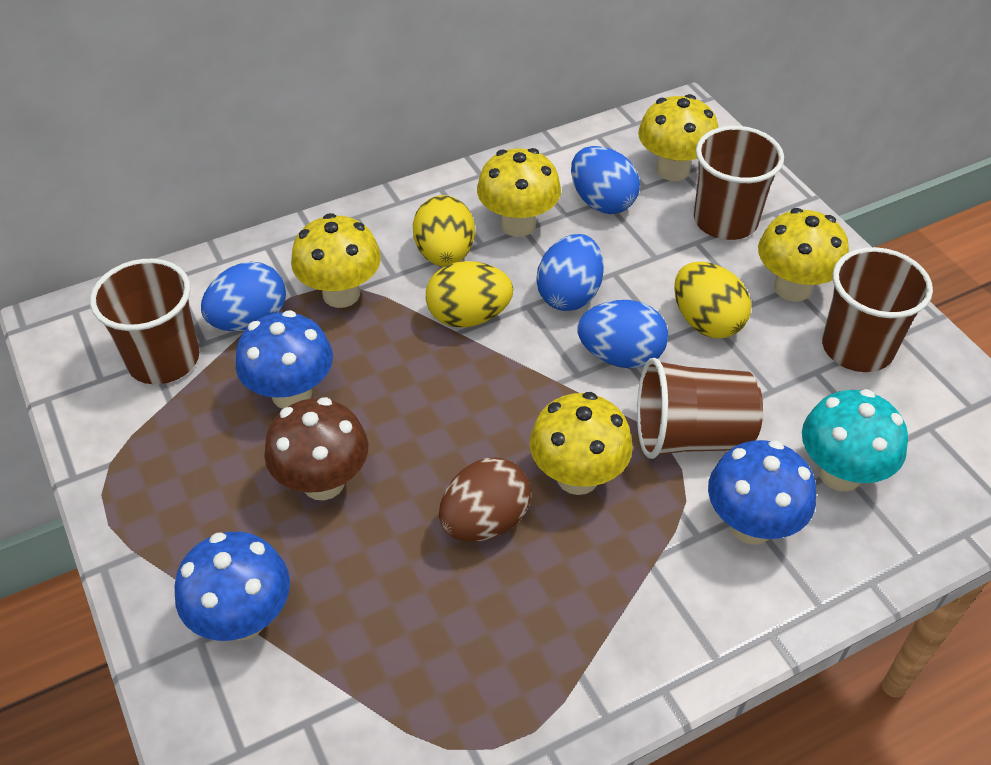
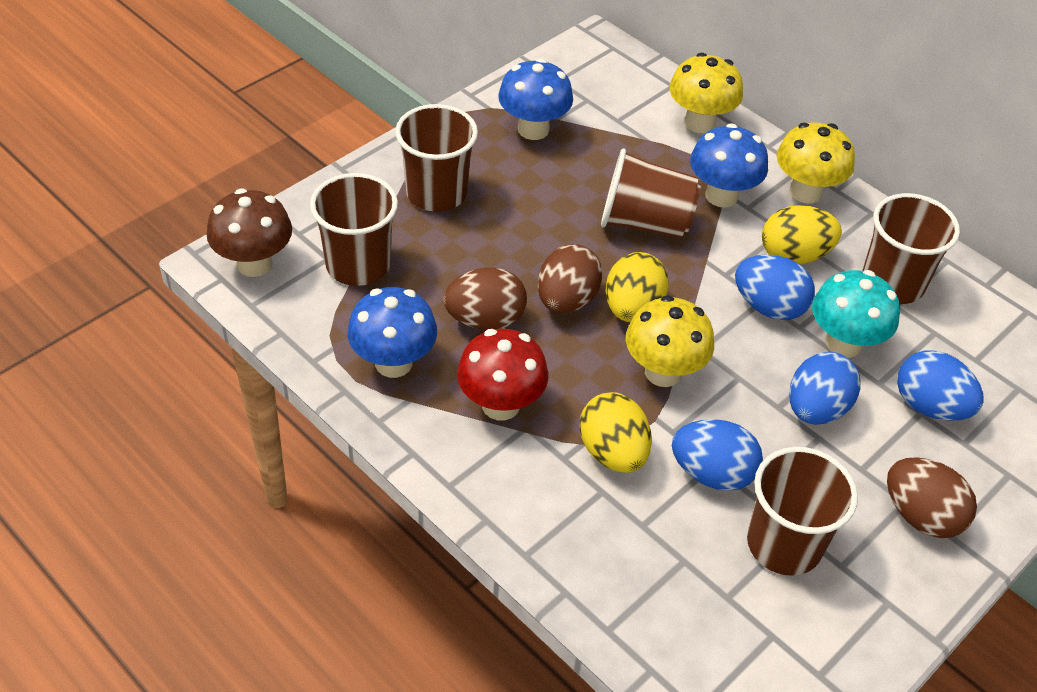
brown cup: [90,259,199,384] [637,358,763,459] [694,126,784,240] [822,247,933,372] = 4 -> [310,173,398,286] [395,104,478,212] [601,148,701,239] [747,447,858,576] [862,193,960,304] = 5
brown egg: [439,458,530,542] = 1 -> [443,267,527,330] [538,244,603,313] [887,457,977,538] = 3
red mushroom: none = 0 -> [457,329,548,420] = 1
yellow mushroom: [291,213,381,308] [477,148,561,237] [529,392,633,495] [638,94,718,181] [758,208,849,302] = 5 -> [626,295,714,387] [669,53,743,133] [776,122,855,204] = 3

